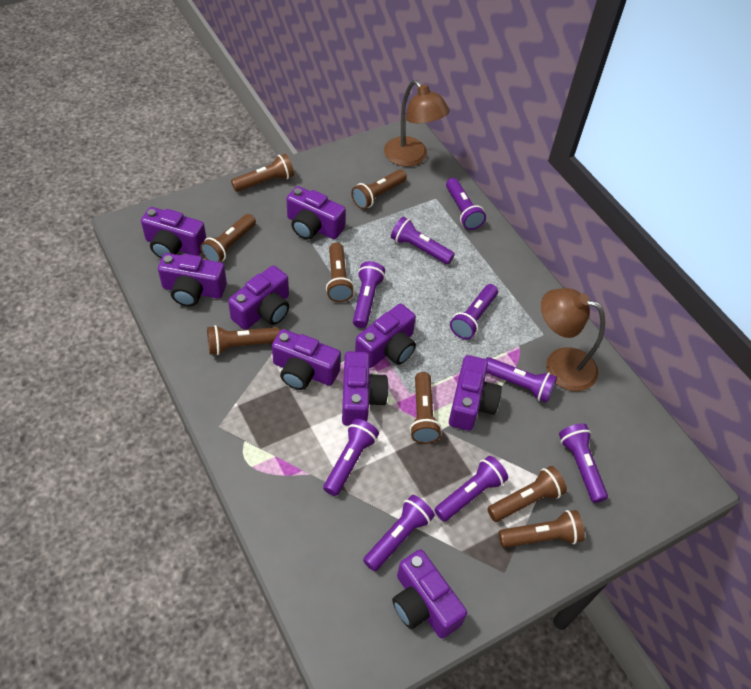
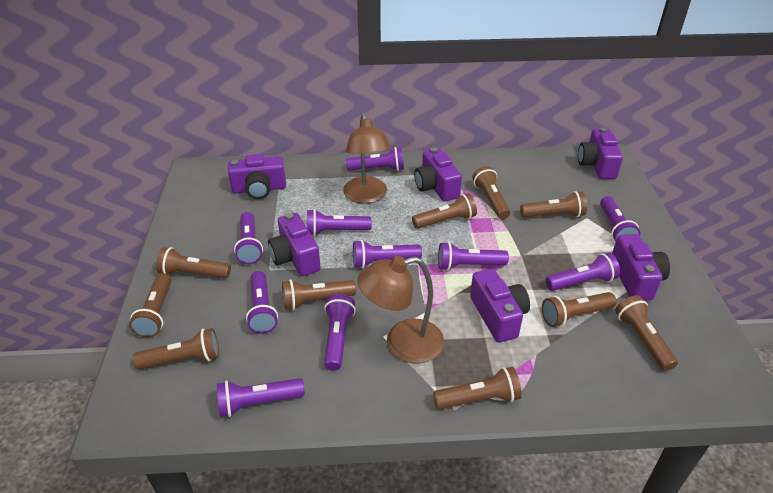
brown flashlight: [200,214,256,262] [207,325,280,355] [231,154,294,192] [326,242,354,302] [351,169,407,209] [410,372,442,444] [487,466,567,522] [499,510,585,548] = 8 -> [129,273,171,338] [133,328,219,370] [156,247,231,278] [282,279,356,310] [412,193,477,229] [433,367,522,409] [472,166,510,219] [520,191,587,217] [542,292,616,327] [615,296,678,371] = 10
purple camera: [141,207,206,259] [158,253,227,307] [228,265,289,330] [272,329,341,390] [286,186,346,239] [342,351,389,426] [355,304,416,368] [392,549,467,639] [449,355,502,431] = 9 -> [228,154,286,199] [268,213,321,276] [414,147,462,202] [470,269,530,343] [578,127,623,179] [612,234,670,301] = 6
purple flashlight: [323,419,379,496] [353,261,385,328] [363,495,435,571] [391,217,455,264] [434,456,508,522] [446,178,486,230] [450,284,498,339] [486,357,557,403] [559,423,608,503] = 9 -> [217,378,305,417] [234,212,263,264] [246,271,278,334] [307,209,372,236] [324,294,356,371] [346,147,404,171] [353,240,422,268] [438,242,509,271] [546,253,620,291] [600,196,641,242] = 10

